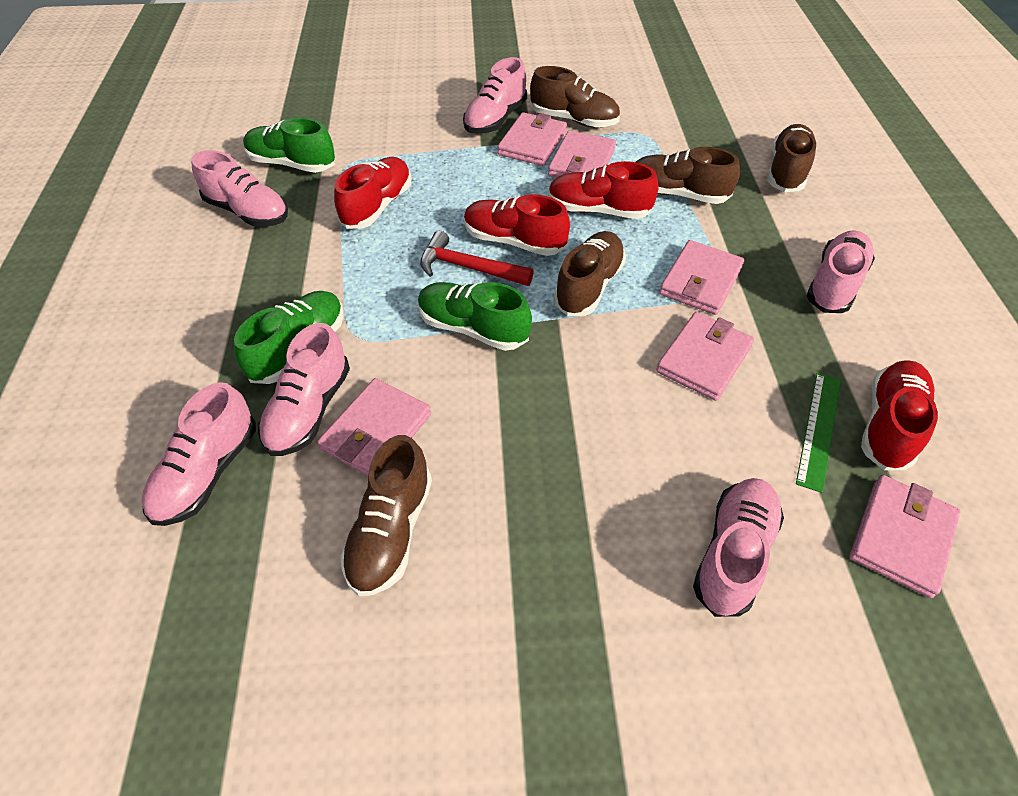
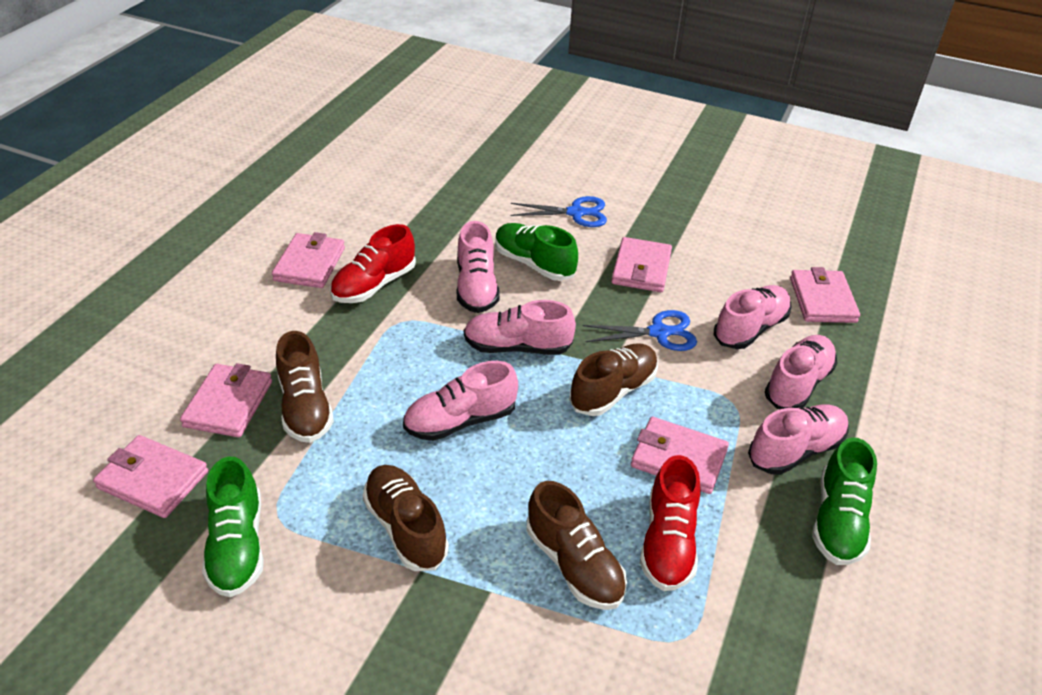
blue scissors: none = 0 -> [510,196,607,227] [583,310,697,351] = 2
brown shoe: [340,435,432,596] [530,66,620,128] [554,231,626,316] [636,147,740,204] [767,124,816,192] = 5 -> [276,331,334,443] [363,465,449,571] [527,481,627,610] [569,343,658,416] = 4
green ruler: [796,373,841,493] = 1 -> none = 0
red hammer: [420,231,534,286] = 1 -> none = 0
red shoe: [334,157,412,229] [464,194,570,256] [548,161,658,219] [861,360,938,470] = 4 -> [330,224,416,303] [640,455,701,591] = 2

